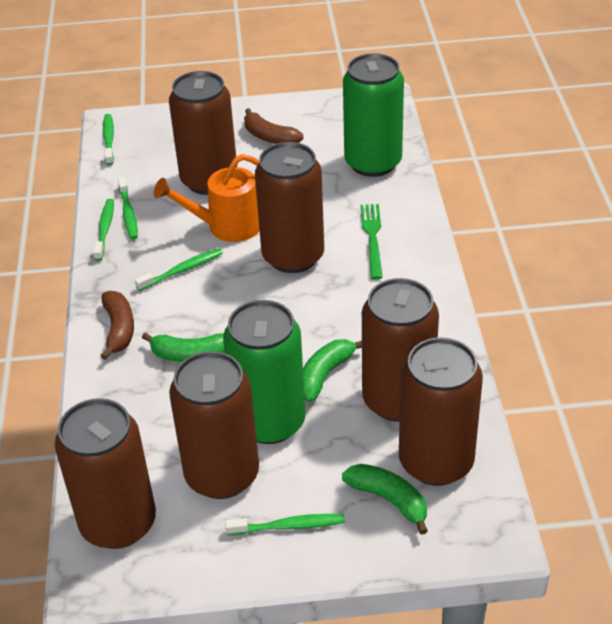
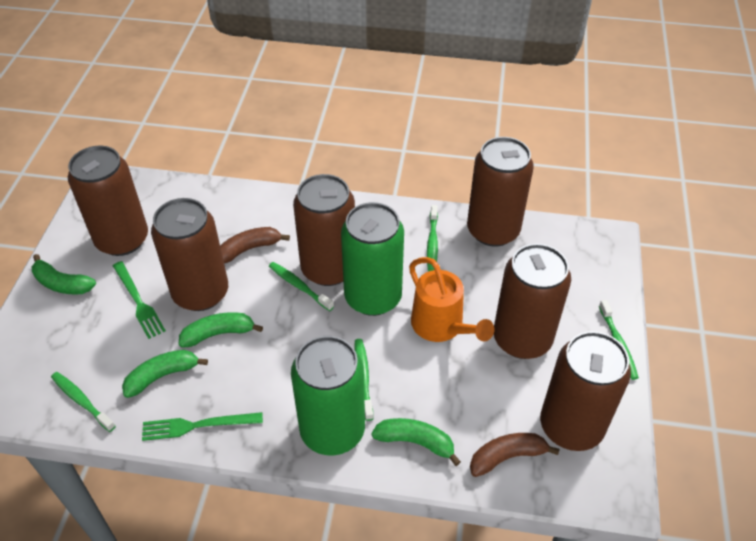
green banana: [142,332,225,362] [303,339,362,402] [342,464,428,535] = 3 -> [32,254,96,295] [122,350,208,398] [179,312,263,348] [371,418,461,466] = 4
green fork: [360,204,383,279] = 1 -> [113,261,166,339] [142,412,263,441] = 2

